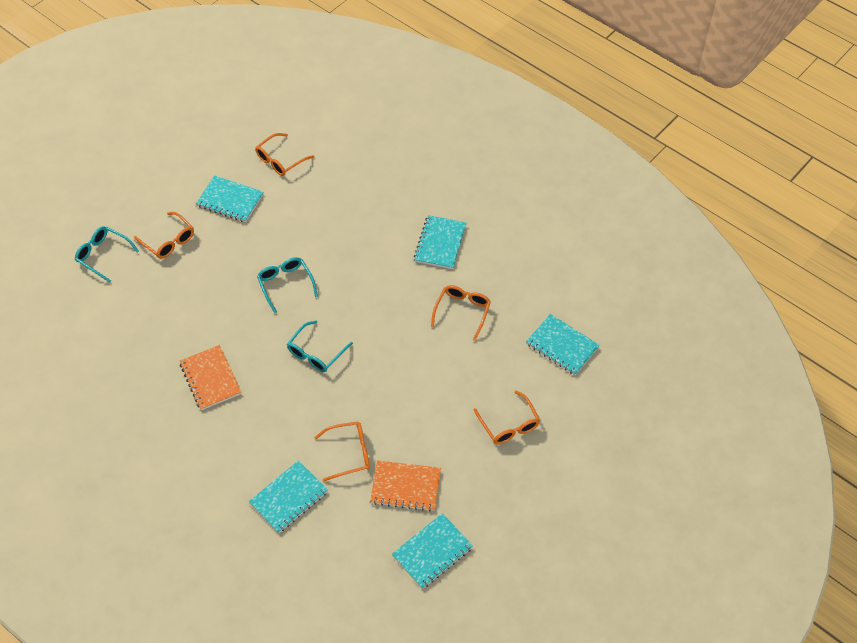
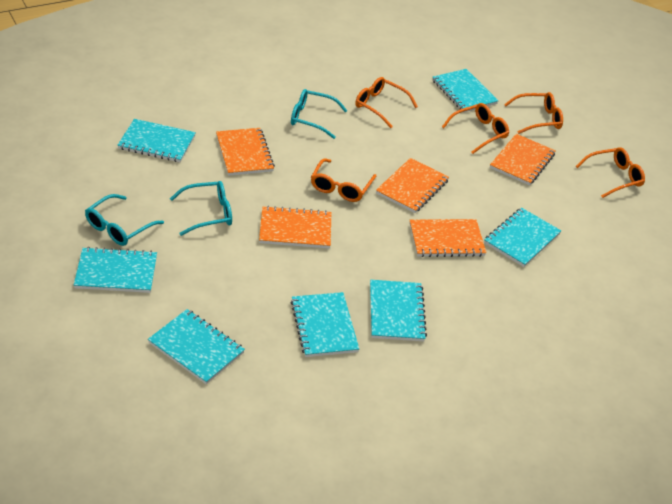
orange notebook: [180,345,241,410] [370,460,441,511] = 2 -> [216,128,275,176] [259,206,331,249] [376,158,449,213] [410,219,486,257] [490,134,556,185] = 5
turquoise notebook: [196,175,263,222] [249,460,328,533] [392,513,473,589] [414,215,466,269] [526,314,600,375] = 5 -> [74,247,157,293] [117,119,196,162] [148,309,245,384] [290,292,359,357] [370,280,427,341] [432,69,498,112] [484,208,561,267] = 7

